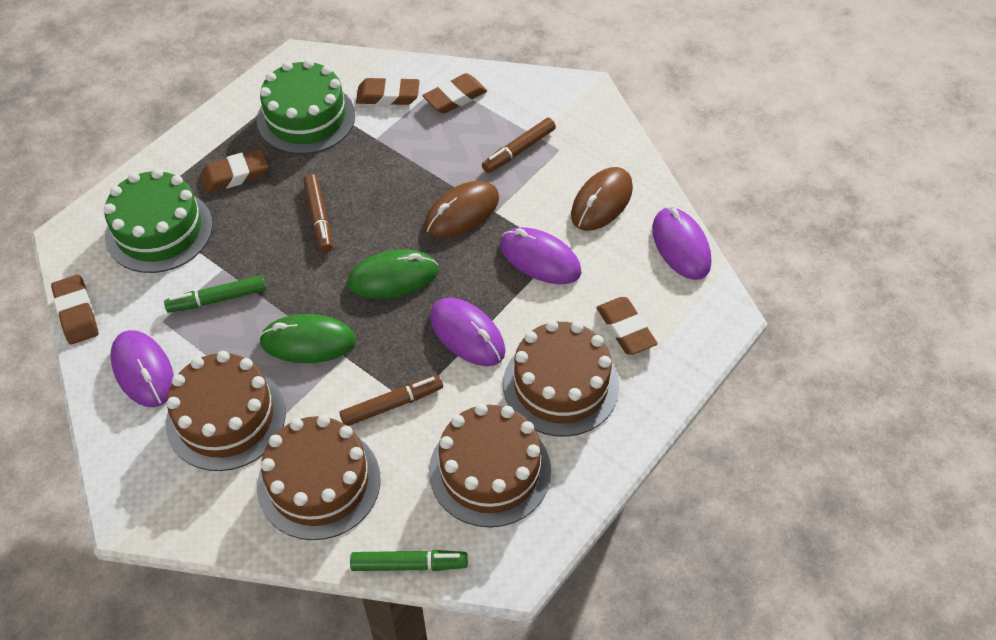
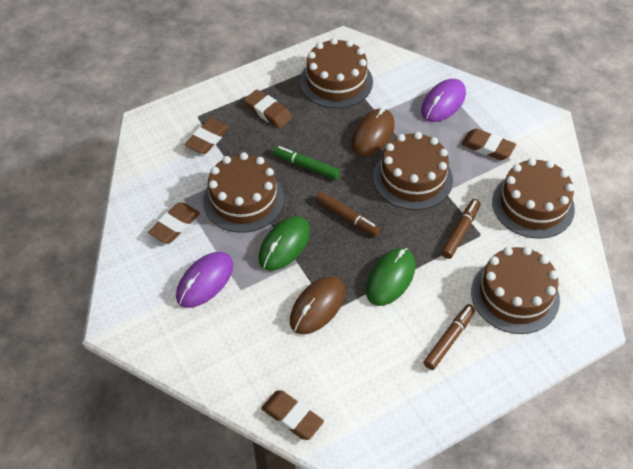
brown cake: [166,351,286,471] [257,415,381,540] [429,403,551,528] [503,320,619,437] = 4 -> [203,152,284,233] [300,38,373,108] [373,132,453,210] [471,246,560,334] [492,158,575,239] = 5
green cake: [104,169,213,273] [257,59,355,154] = 2 -> none = 0
green marker: [164,275,267,313] [350,550,468,571] = 2 -> [273,146,340,180] = 1
purple mouse: [110,330,174,407] [430,298,505,366] [500,227,581,284] [652,207,711,280] = 4 -> [176,252,233,308] [421,79,466,122] = 2

